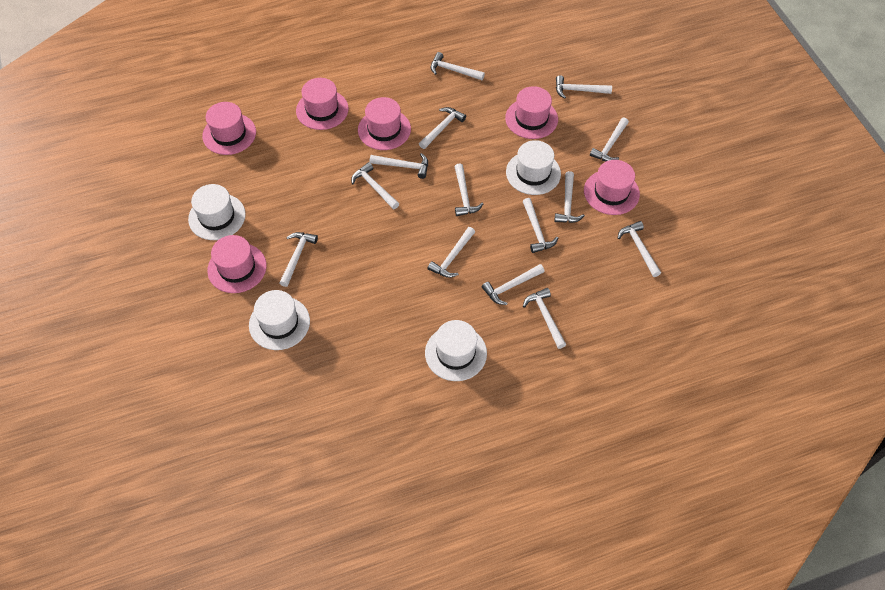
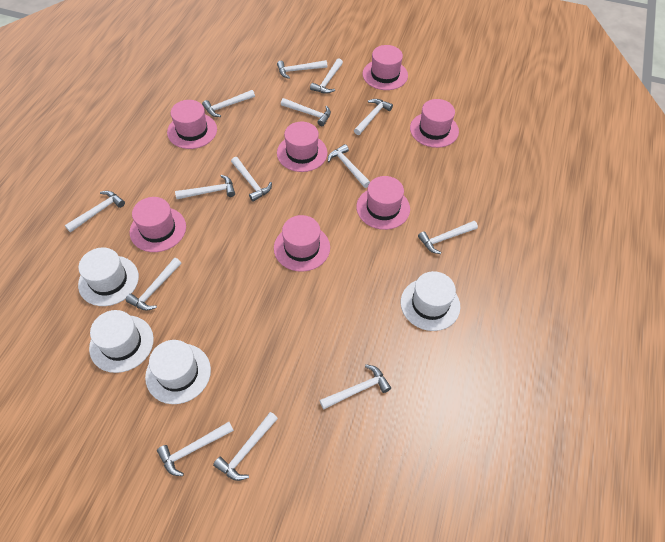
pink hat: [202,102,256,155] [207,235,267,293] [296,78,349,130] [358,97,411,150] [505,86,558,139] [584,160,640,215] = 6 -> [130,197,186,252] [167,100,217,149] [274,215,330,272] [277,122,327,172] [356,176,410,230] [362,45,408,90] [410,99,459,148] = 7

